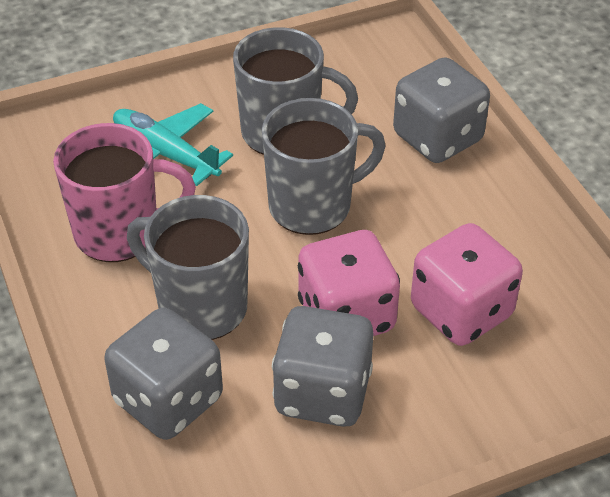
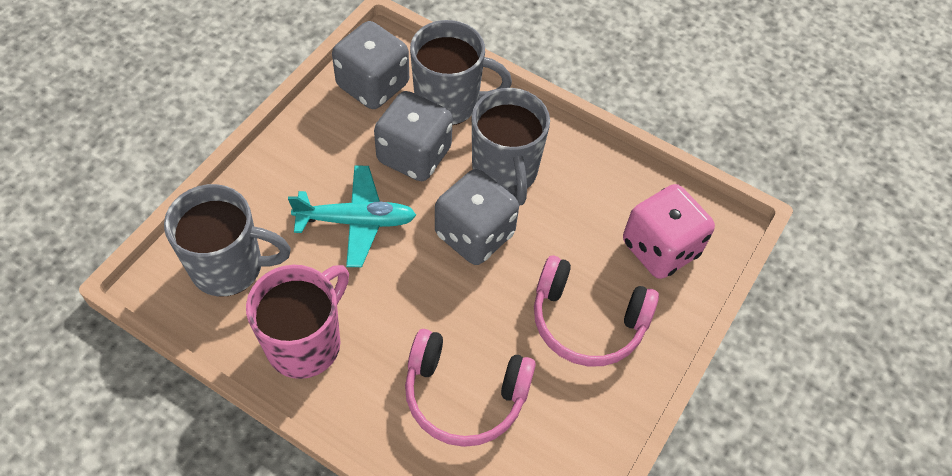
pink dice: [298,230,400,336] [411,223,523,346] = 2 -> [623,184,715,279] = 1
pink headphones: none = 0 -> [405,329,536,447] [534,255,659,367] = 2

